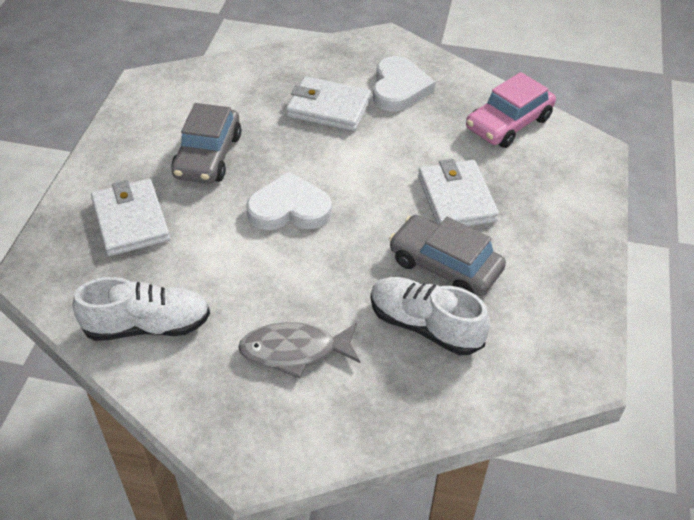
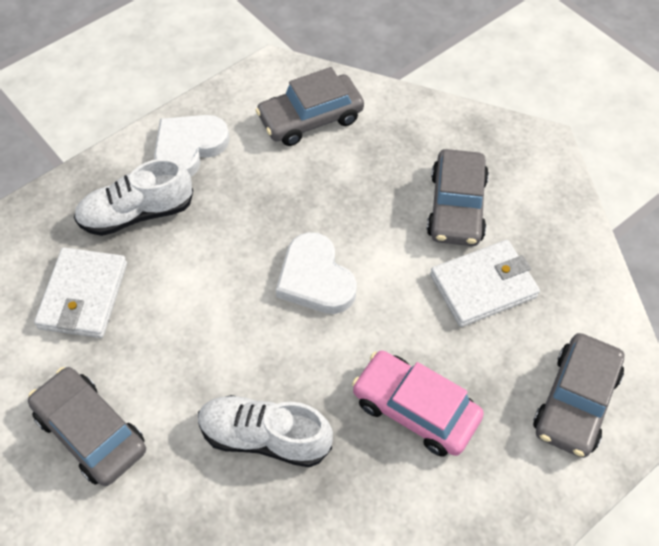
grey car: [171,103,241,184] [389,215,506,296] = 2 -> [28,367,146,486] [256,67,364,146] [427,149,489,246] [533,333,624,458] = 4
grey fish: [238,322,360,379] = 1 -> none = 0
white wallet: [91,179,170,256] [286,76,371,131] [418,159,499,226] = 3 -> [34,248,127,338] [430,240,540,327] = 2

